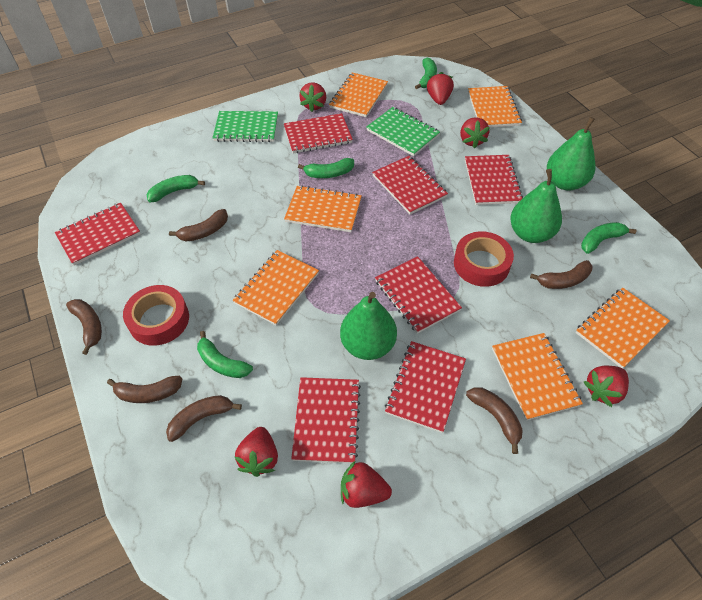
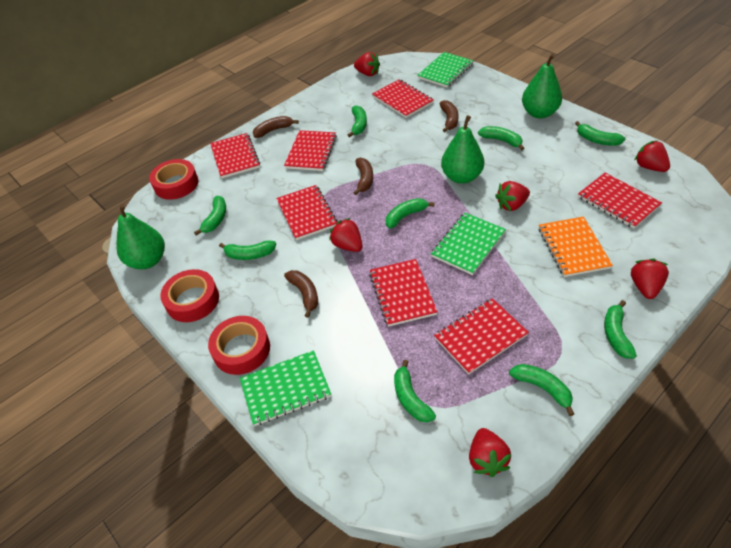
brown banana: [66,299,102,355] [107,376,182,403] [166,395,242,442] [169,209,228,242] [466,387,523,454] [530,260,593,289] = 6 -> [253,116,299,138] [284,270,318,318] [353,158,373,195] [440,100,459,132] = 4
green banana: [147,175,205,202] [197,331,253,378] [298,158,354,178] [415,58,437,89] [581,222,636,254] = 5 -> [194,196,226,236] [219,240,276,260] [348,105,367,137] [386,198,435,229] [394,360,436,422] [478,126,524,150] [509,364,574,416] [575,121,625,146] [604,300,637,359] = 9
green notebook: [213,111,278,142] [366,107,440,156] = 2 -> [240,350,331,426] [417,52,474,88] [431,213,506,275] = 3
orange notebook: [233,250,319,326] [284,185,362,232] [329,72,388,117] [468,86,522,127] [492,333,583,421] [576,288,670,368] = 6 -> [539,217,613,277] = 1
red tape: [123,285,189,346] [454,231,514,287] = 2 -> [149,159,198,200] [160,269,219,322] [208,316,270,375] = 3

